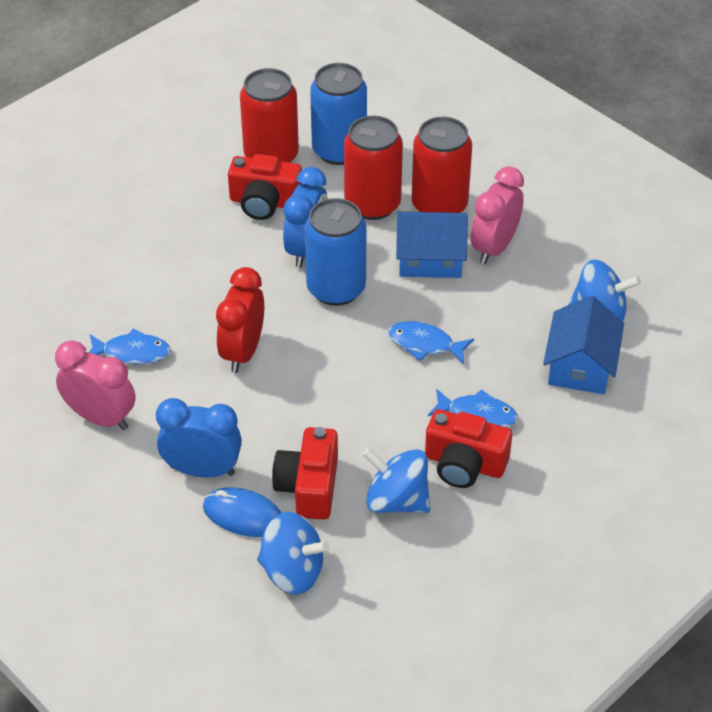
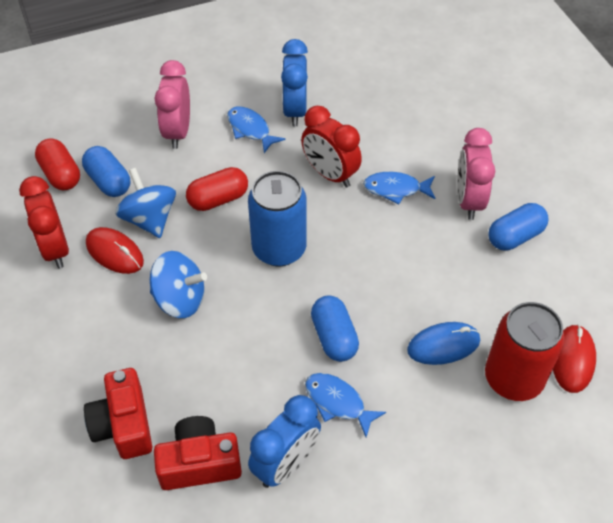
blue can: [304,198,366,306] [310,63,367,165] = 2 -> [248,171,307,266] = 1
blue capsule: none = 0 -> [82,146,130,197] [311,295,359,362] [488,203,548,251] = 3
blue house: [396,212,468,278] [543,296,624,394] = 2 -> none = 0
blue spinning top: [257,512,330,594] [362,448,430,513] [567,259,641,321] = 3 -> [115,168,176,238] [150,251,207,318] = 2
red camera: [228,154,302,220] [272,427,338,520] [425,409,512,488] = 3 -> [84,368,152,459] [154,416,242,490] = 2
red can: [240,68,299,163] [344,116,403,220] [412,117,472,213] = 3 -> [485,302,565,401] = 1
red capsule: none = 0 -> [35,138,80,190] [186,167,248,211] = 2
red clock: [216,267,264,373] = 1 -> [19,176,69,268] [301,106,362,187] = 2
red mouse: none = 0 -> [86,227,144,274] [553,324,596,393] = 2

